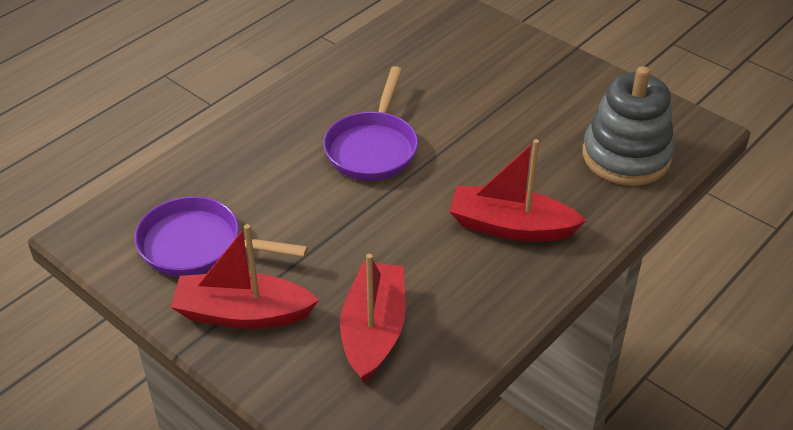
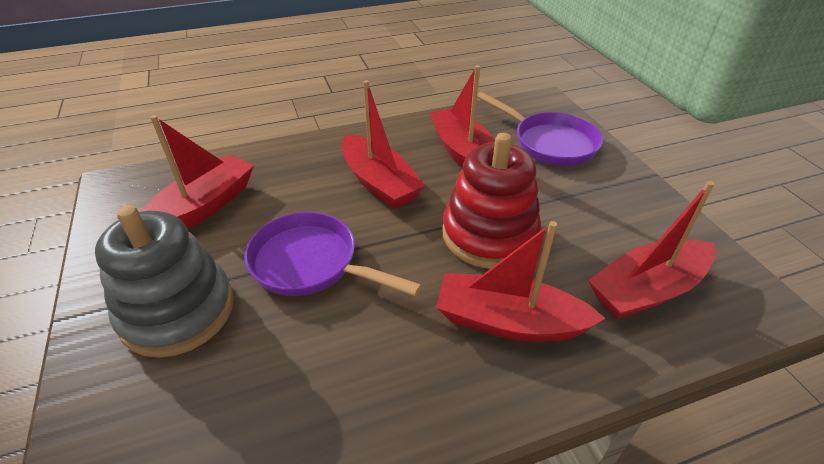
red boat: [171,224,319,329] [340,254,406,383] [449,139,587,242] = 3 -> [141,115,254,228] [341,80,425,209] [429,65,495,168] [436,221,606,342] [588,181,715,319] = 5
red stacking toy: none = 0 -> [442,133,541,269] = 1

